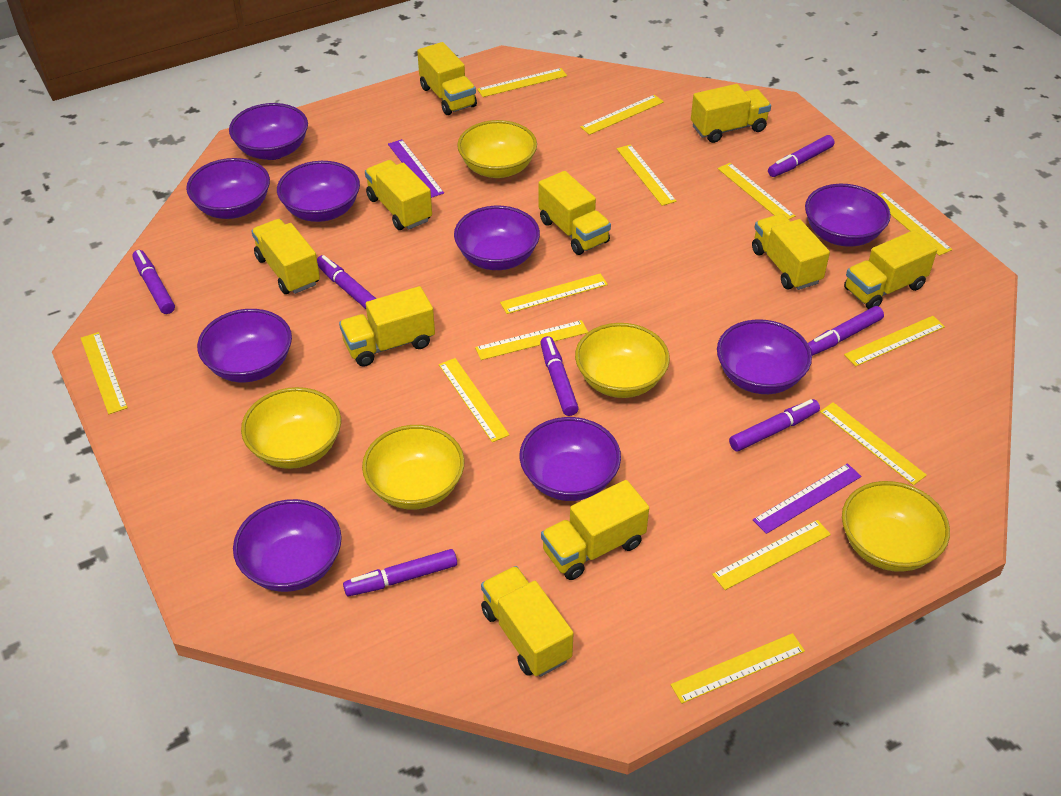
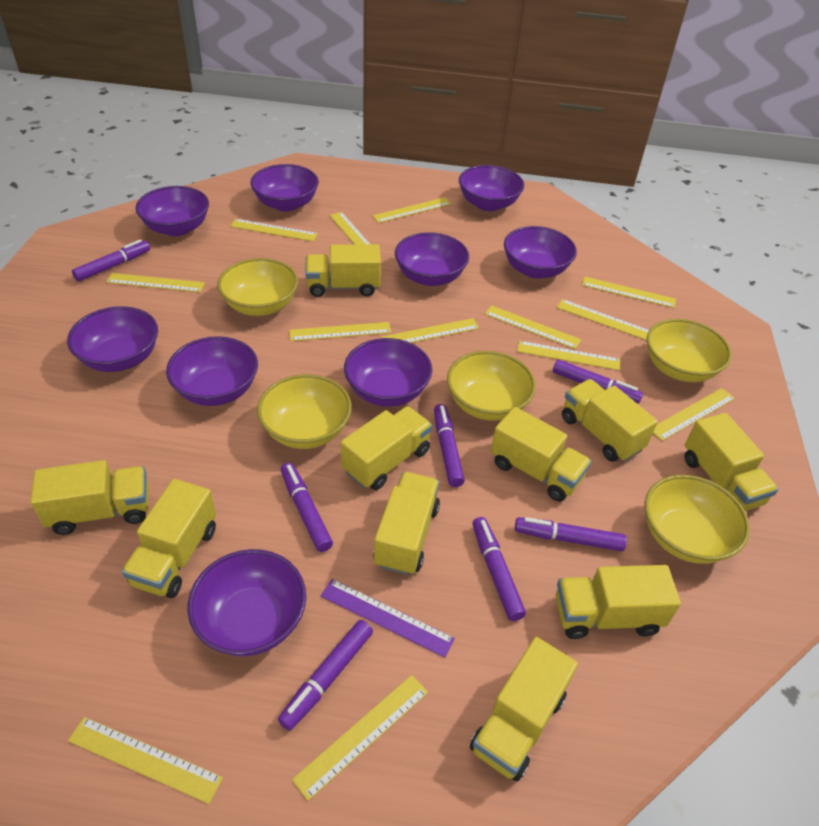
purple ruler: [388,139,444,198] [753,463,861,534] = 2 -> [321,579,455,658] = 1

